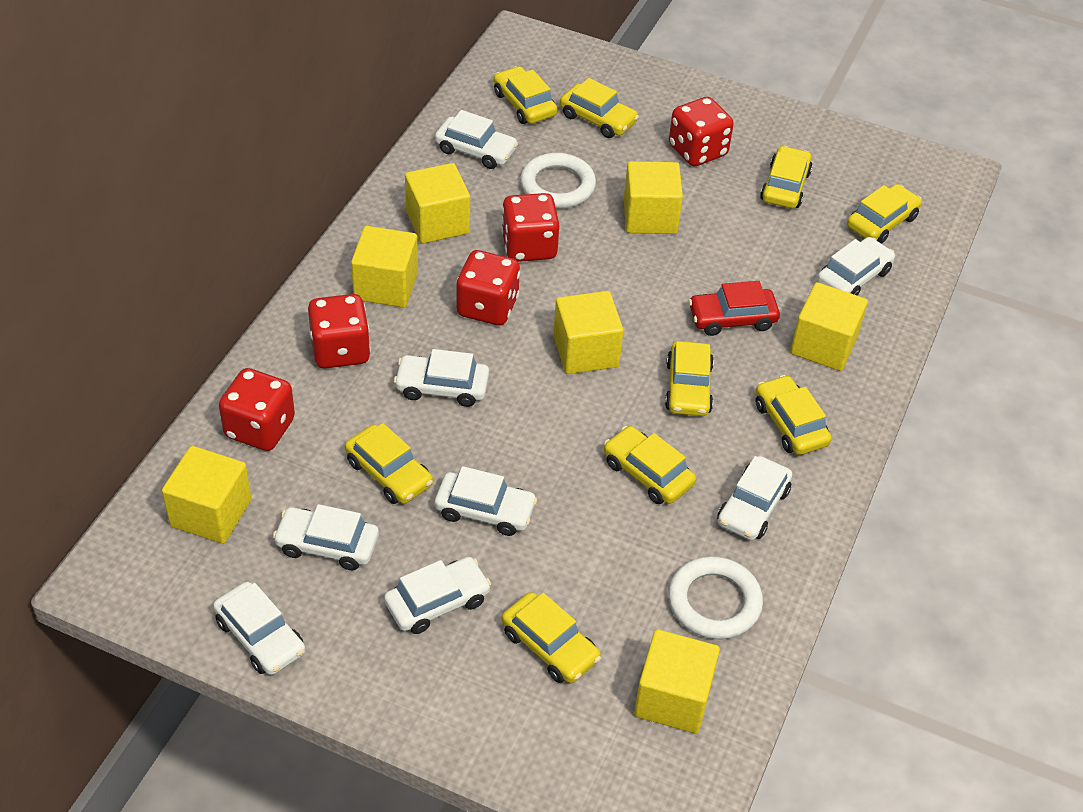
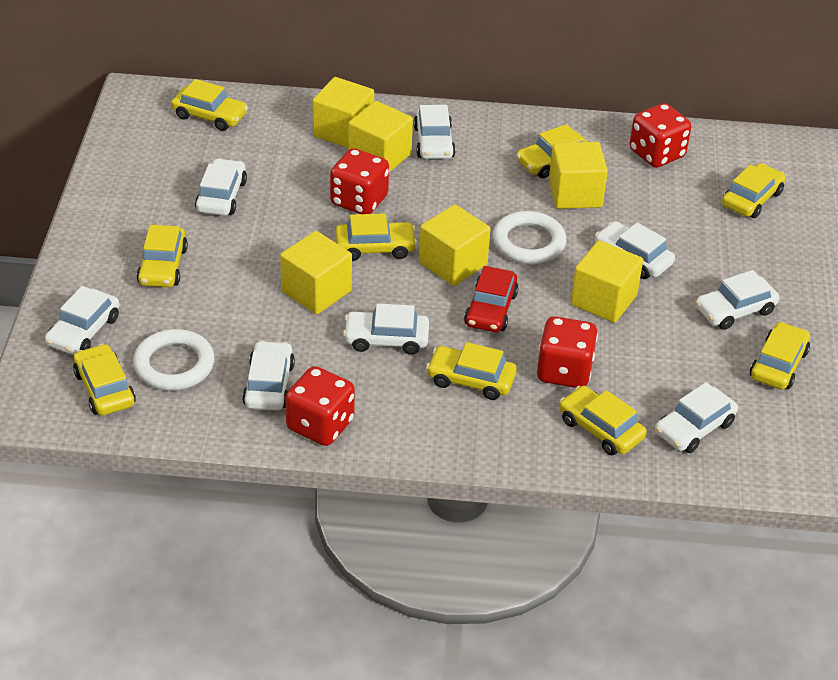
red dice: [219,368,295,451] [308,294,371,369] [456,250,520,326] [501,193,559,262] [669,97,734,166] = 5 -> [285,366,355,446] [330,148,389,214] [537,316,598,388] [630,103,691,168] = 4
yellow cube: [162,446,251,544] [351,226,418,308] [405,163,470,244] [553,291,623,374] [624,161,683,234] [634,629,720,734] [790,282,868,371] = 7 -> [280,231,352,314] [312,77,374,148] [348,101,413,172] [419,204,490,286] [549,142,608,209] [571,240,643,323] = 6

